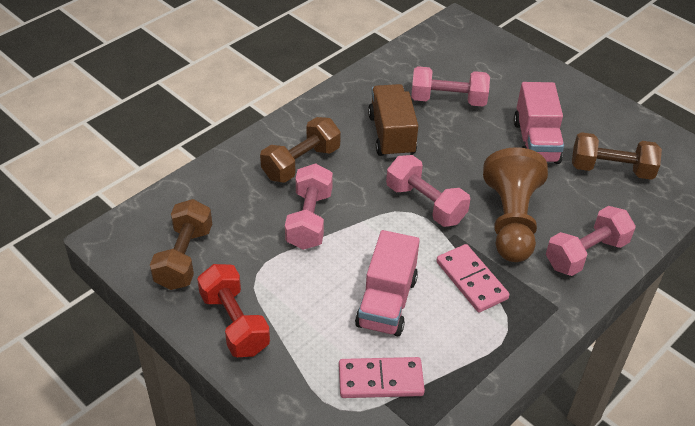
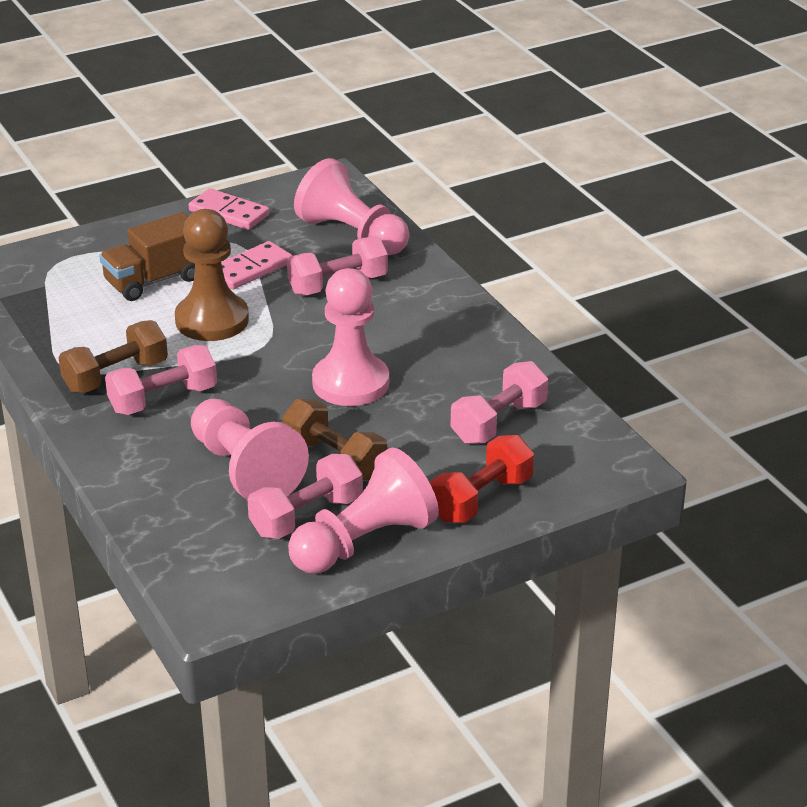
brown dumbbell: [150,199,212,290] [260,117,341,183] [572,132,662,180] = 3 -> [58,320,168,393] [282,399,387,481] = 2
pink pawn: none = 0 -> [191,398,309,499] [288,448,439,574] [294,158,410,255] [312,268,389,406] = 4
pink truck: [355,230,420,336] [514,82,564,164] = 2 -> none = 0

